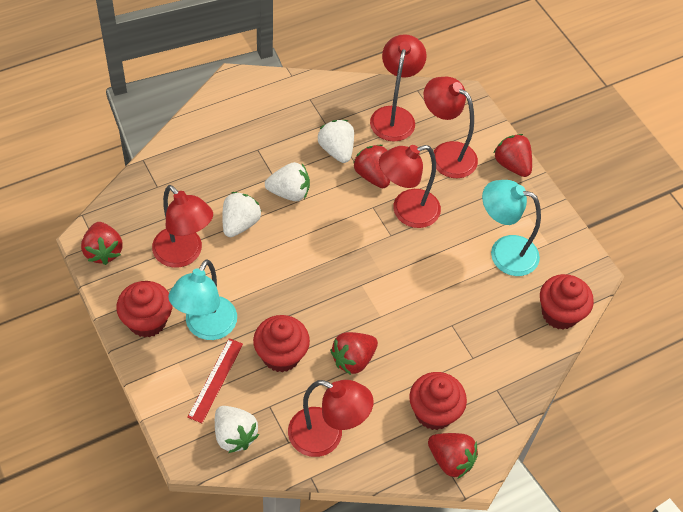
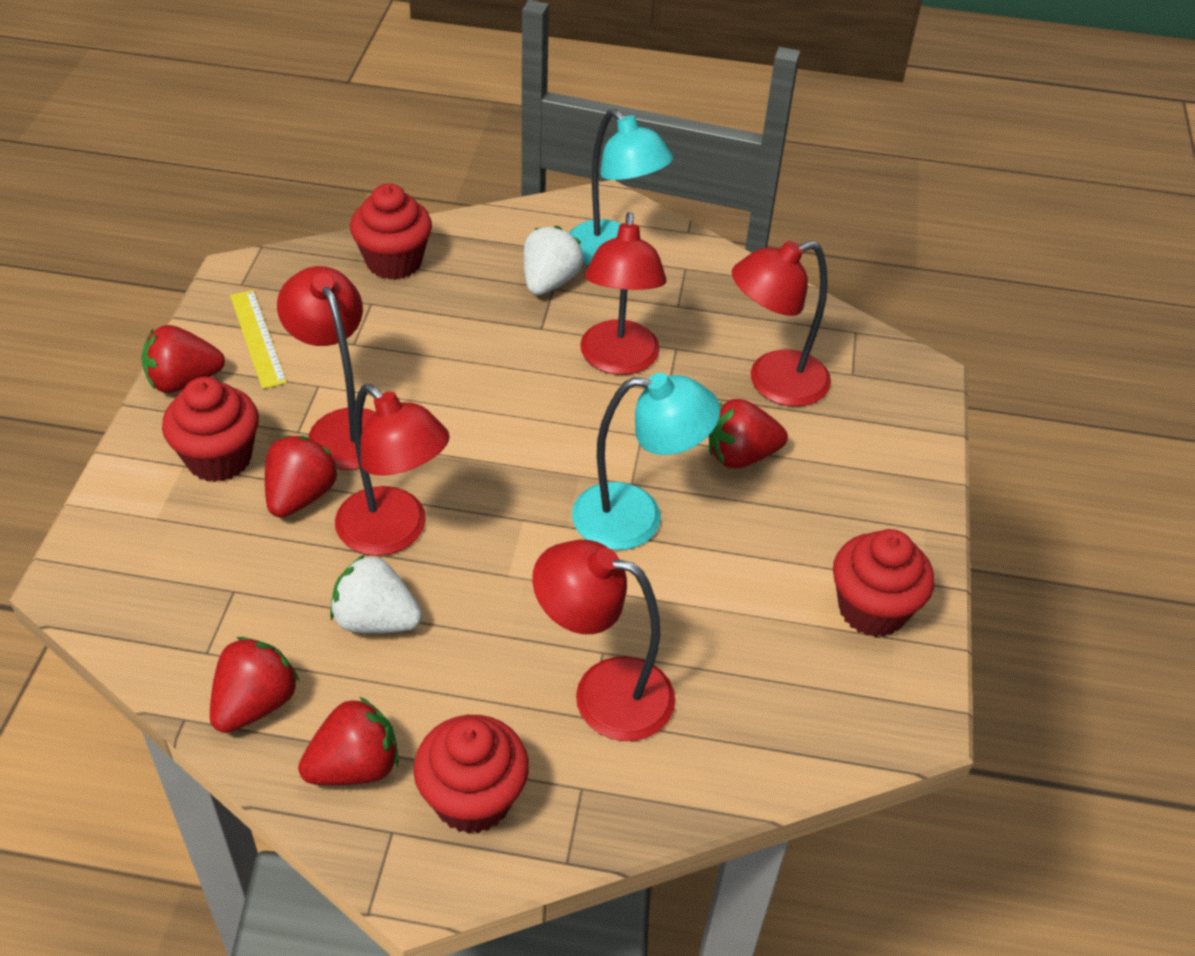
red ruler: [187,338,243,423] = 1 -> none = 0
white strawberry: [215,406,259,453] [222,192,262,237] [265,162,310,201] [318,120,354,163] = 4 -> [330,554,422,633] [523,226,584,295] = 2
yellow ruler: none = 0 -> [230,290,287,389] = 1

